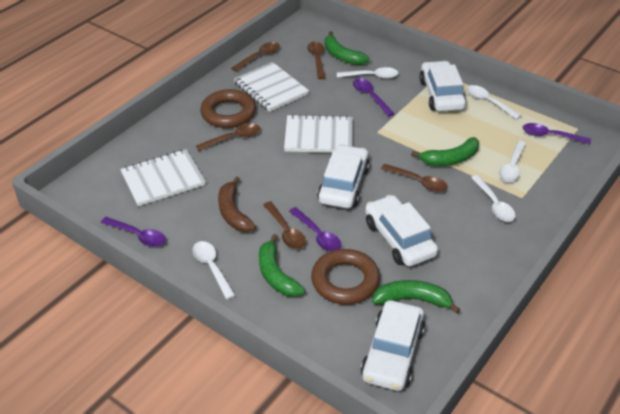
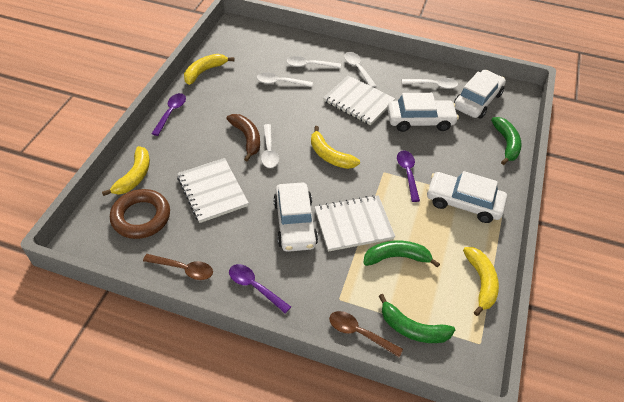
brown ring: [200,89,256,128] [311,249,380,305] = 2 -> [110,189,170,239] = 1
brown spoon: [196,124,260,151] [231,42,280,72] [263,201,306,249] [307,41,326,79] [381,164,448,192] = 5 -> [143,254,213,280] [329,311,403,357] = 2
green banana: [259,234,305,297] [325,31,370,65] [372,280,460,313] [411,137,479,166] = 4 -> [363,241,440,268] [379,294,455,343] [491,117,522,165] = 3
purple spoon: [101,217,166,247] [289,207,341,252] [353,78,395,117] [523,123,591,144] = 4 -> [151,93,186,136] [229,264,291,314] [397,150,420,202] = 3
yellow banana: none = 0 -> [102,146,150,196] [184,54,235,85] [311,126,360,169] [463,247,499,316] = 4

